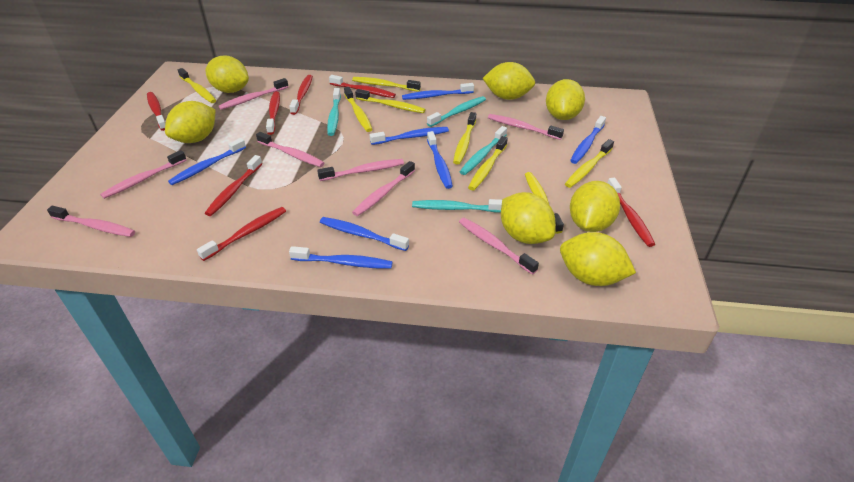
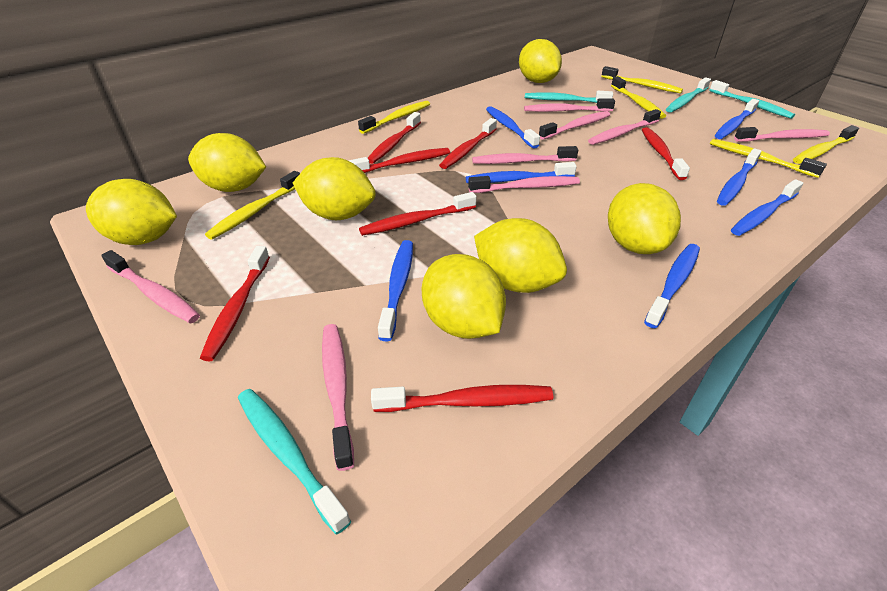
yellow toothbrush: [178,68,216,103] [344,87,373,132] [352,77,421,92] [355,89,426,113] [453,112,476,165] [468,136,508,191] [525,172,564,234] [565,139,614,188] = 8 -> [205,171,300,239] [358,101,430,134] [601,66,683,93] [611,76,666,119] [710,139,827,178] [793,125,859,164] = 6

